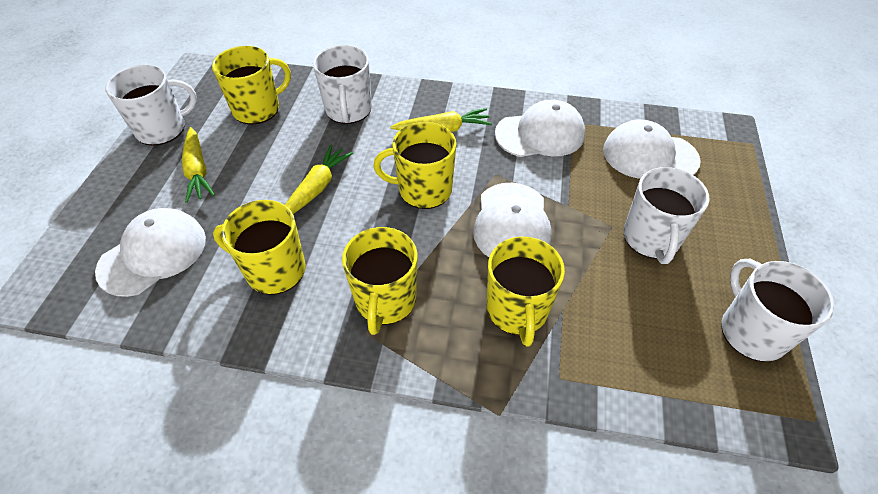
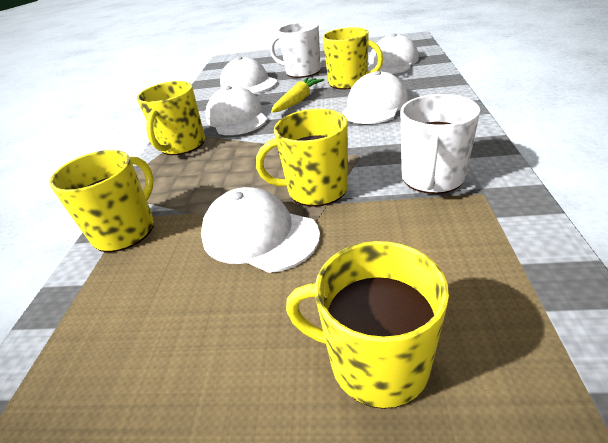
white cap: [95,208,206,297] [473,183,552,257] [495,100,585,157] [603,119,701,179] = 4 -> [201,187,320,273] [205,86,268,135] [220,57,277,94] [341,71,409,124] [368,33,419,74] = 5
white mug: [105,65,197,145] [313,45,372,124] [623,167,710,264] [721,259,835,362] = 4 -> [270,22,321,78] [401,94,480,194] = 2
yellow carrot: [182,127,215,203] [285,145,353,214] [391,108,492,132] = 3 -> [271,78,325,113] = 1

